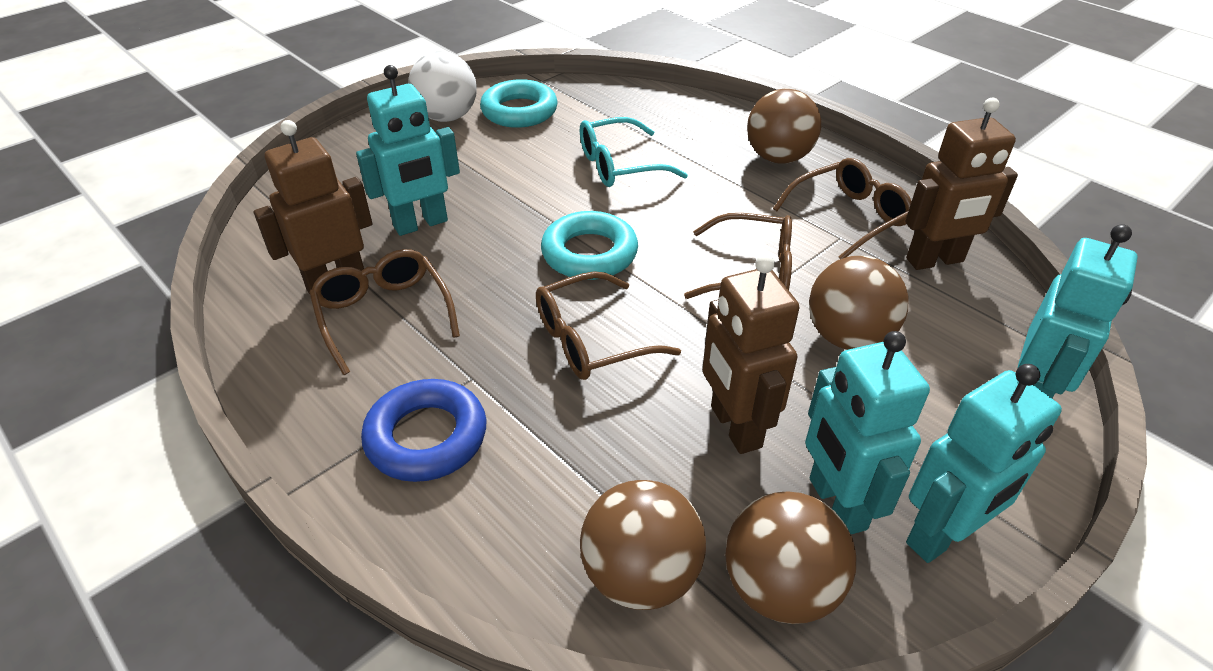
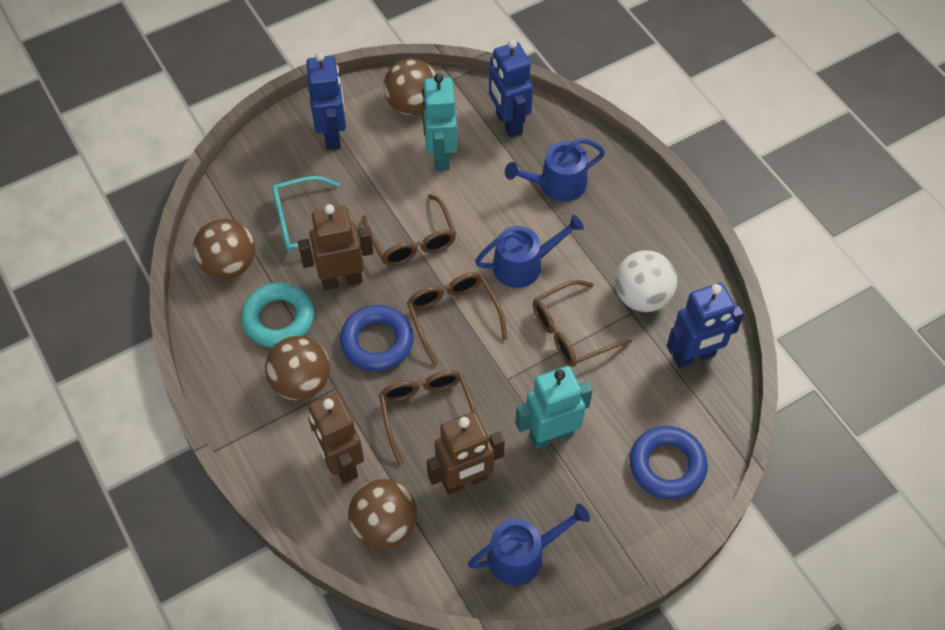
blue ring: [361,379,486,482] = 1 -> [340,305,414,371] [629,426,708,500] = 2
blue robot: none = 0 -> [306,52,346,150] [489,39,533,138] [667,283,744,368] = 3
blue watering can: none = 0 -> [468,503,590,585] [475,215,584,288] [505,138,605,202] = 3
turquoise ring: [480,79,558,128] [541,211,638,280] = 2 -> [241,282,314,348] = 1
turquoise robot: [356,65,460,236] [805,331,930,534] [906,364,1062,563] [1018,224,1138,398] = 4 -> [422,73,457,171] [515,366,593,449] = 2

